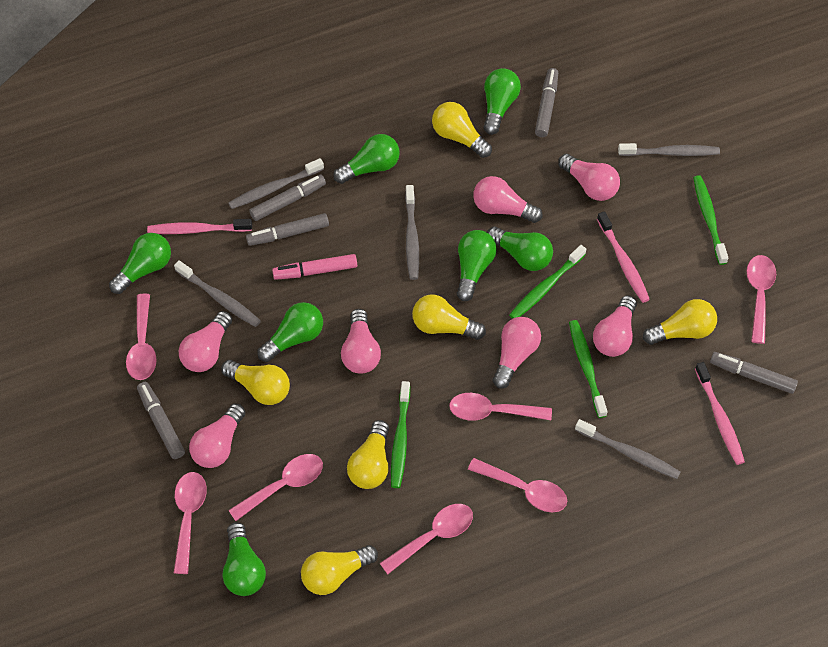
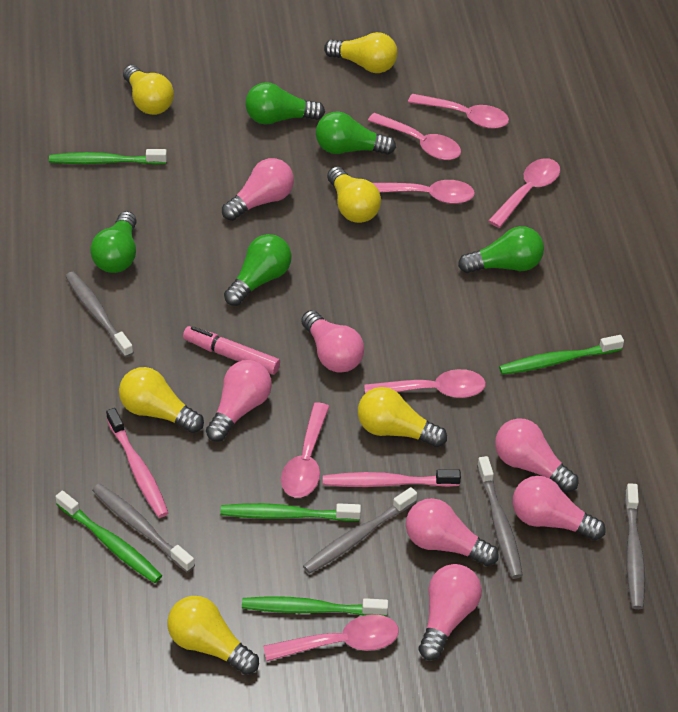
green light bulb: [109,233,171,294] [222,522,266,596] [257,302,323,362] [333,134,400,184] [457,230,497,301] [483,68,521,135] [487,226,553,271] = 7 -> [90,211,137,273] [224,234,292,306] [245,82,325,125] [316,111,396,155] [458,226,544,273] = 5
green toothbrush: [391,381,410,488] [509,245,586,319] [569,320,608,418] [693,175,728,265] = 4 -> [49,149,167,165] [55,491,162,583] [220,503,361,521] [242,597,388,617] [499,335,624,375] = 5
grey marker: [137,382,185,459] [246,213,329,246] [249,175,326,221] [535,68,558,137] [710,352,798,394] = 5 -> none = 0
pink toothbrush: [147,219,252,234] [597,211,650,303] [695,362,745,465] = 3 -> [106,408,168,518] [323,469,461,487] = 2

